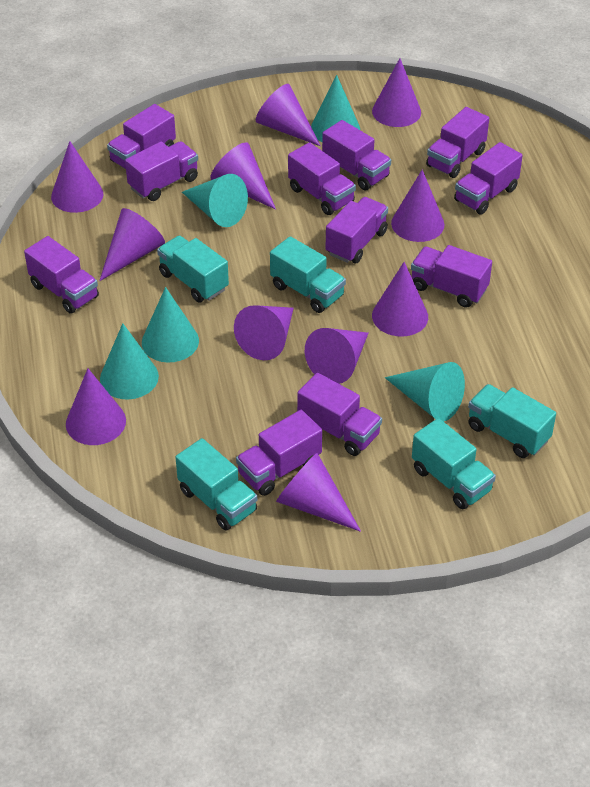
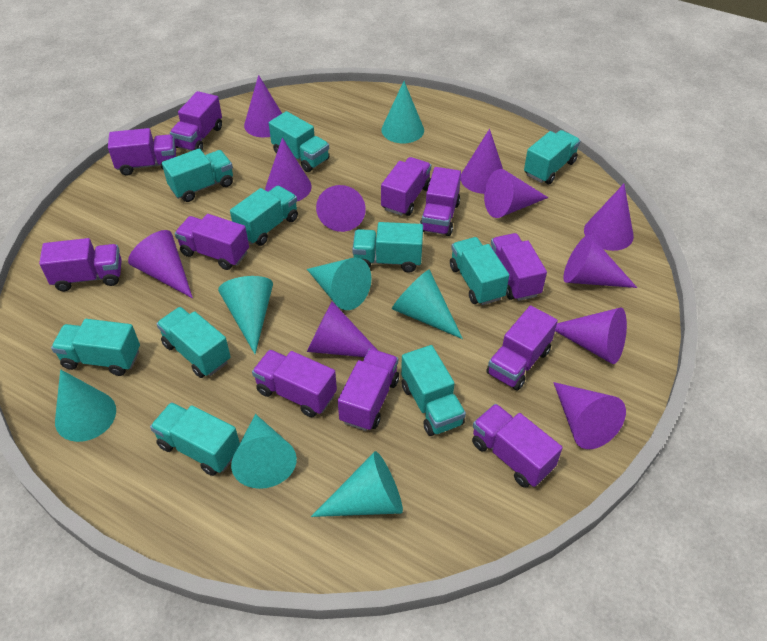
turquoise cone: [100,323,159,399] [142,287,199,363] [182,174,248,227] [311,75,360,142] [385,362,465,422] = 5 -> [55,369,116,442] [218,276,273,354] [231,414,297,489] [307,257,371,310] [311,451,403,517] [382,81,424,143] [392,270,463,339] = 7
turquoise truck: [157,236,229,303] [175,438,257,530] [270,236,346,313] [412,418,496,509] [468,384,556,458] = 5 -> [51,319,140,376] [150,402,240,476] [156,307,231,378] [162,149,233,202] [230,186,298,246] [269,111,329,172] [352,222,423,273] [401,345,466,436] [450,237,509,305] [524,130,581,184] = 10

